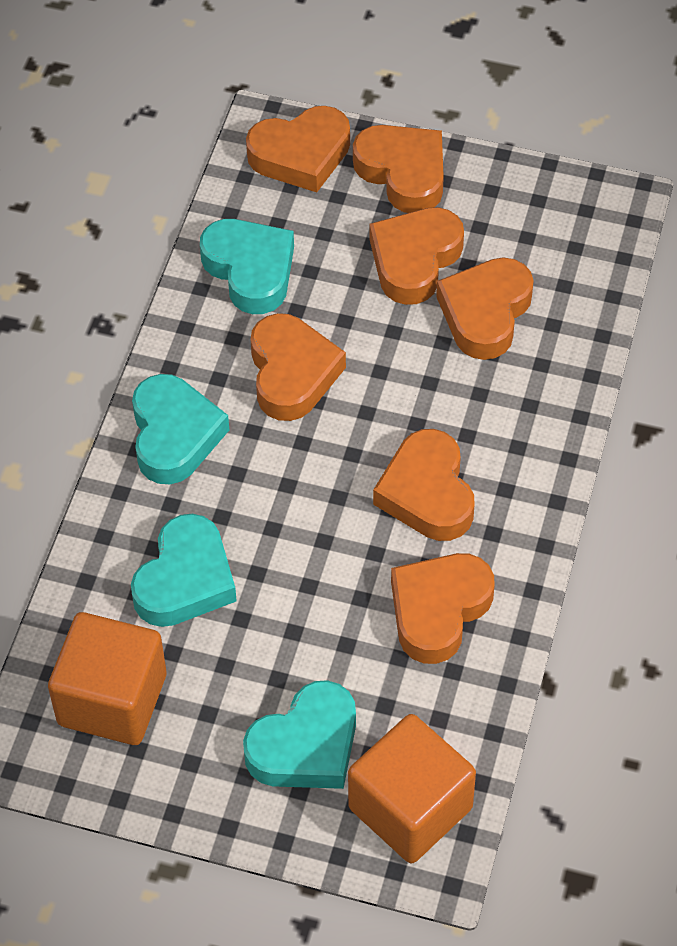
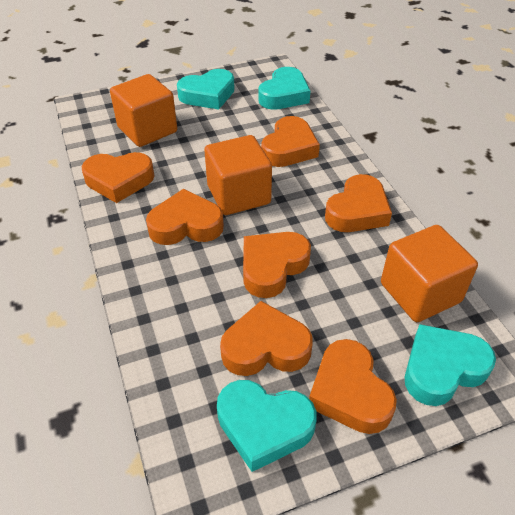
orange cube: [48,612,166,745] [348,714,476,864] = 2 -> [110,74,177,147] [204,135,272,215] [381,225,478,322] = 3

